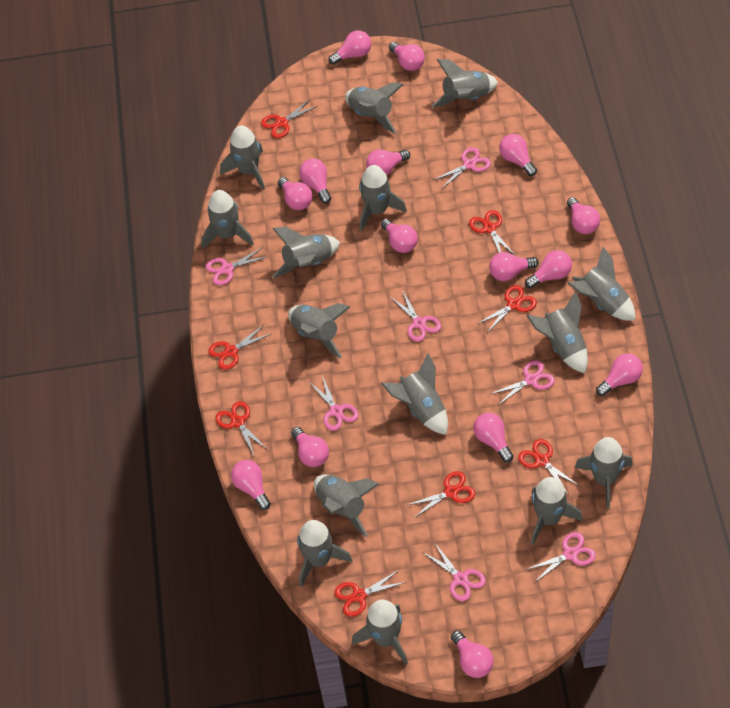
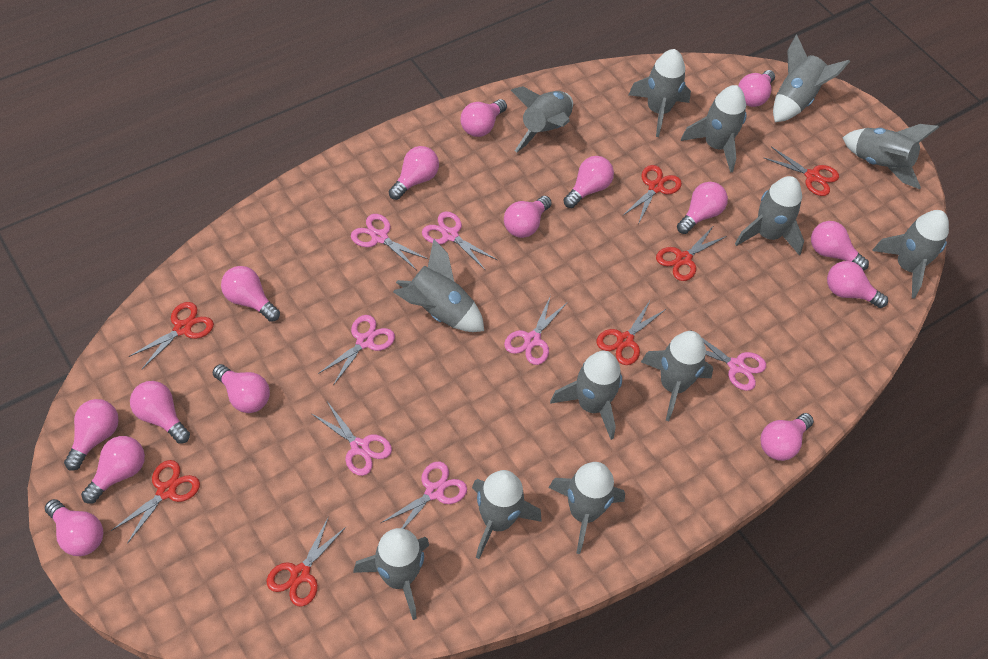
grey rocket: [201,190,254,249] [220,125,265,190] [272,227,340,278] [288,303,350,359] [297,520,352,587] [314,475,379,537] [345,82,404,133] [352,600,408,665] [359,165,407,231] [381,353,448,435] [432,59,498,108] [527,291,588,373] [531,477,583,545] [567,247,635,321] [575,437,633,509] = 15 -> [353,528,429,620] [393,239,484,332] [472,470,542,559] [511,86,573,152] [548,462,625,554] [550,351,622,440] [629,49,691,137] [641,331,713,421] [681,85,746,173] [735,176,804,255] [773,35,850,122] [842,124,939,189] [872,210,949,299] = 13
red scissors: [208,325,271,370] [215,401,268,457] [261,99,318,138] [335,569,406,617] [408,471,475,518] [469,210,516,256] [477,285,537,333] [518,439,579,494] = 8 -> [111,460,200,544] [129,302,214,369] [267,516,347,607] [597,299,666,365] [624,165,682,224] [656,227,727,281] [763,146,839,196] = 7

